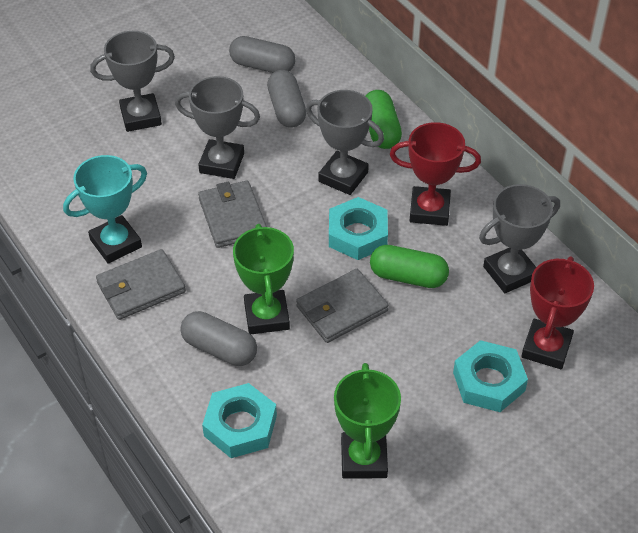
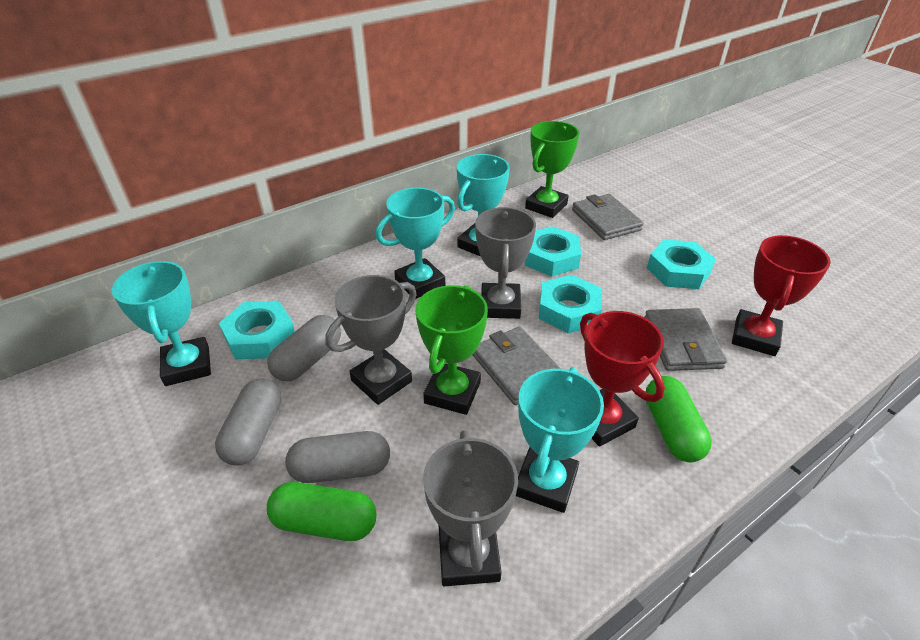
grey trophy: [90,31,175,132] [175,76,260,179] [306,90,384,195] [479,184,560,293] = 4 -> [325,275,417,405] [423,430,518,586] [475,207,536,319] = 3
turquoise nut: [202,383,277,458] [329,197,388,260] [453,340,528,412] = 3 -> [219,301,295,360] [525,226,581,277] [539,275,602,334] [647,239,716,289] = 4
turquoise trophy: [63,155,147,264] = 1 -> [111,261,211,386] [376,187,455,299] [457,154,510,257] [516,367,604,513] = 4

